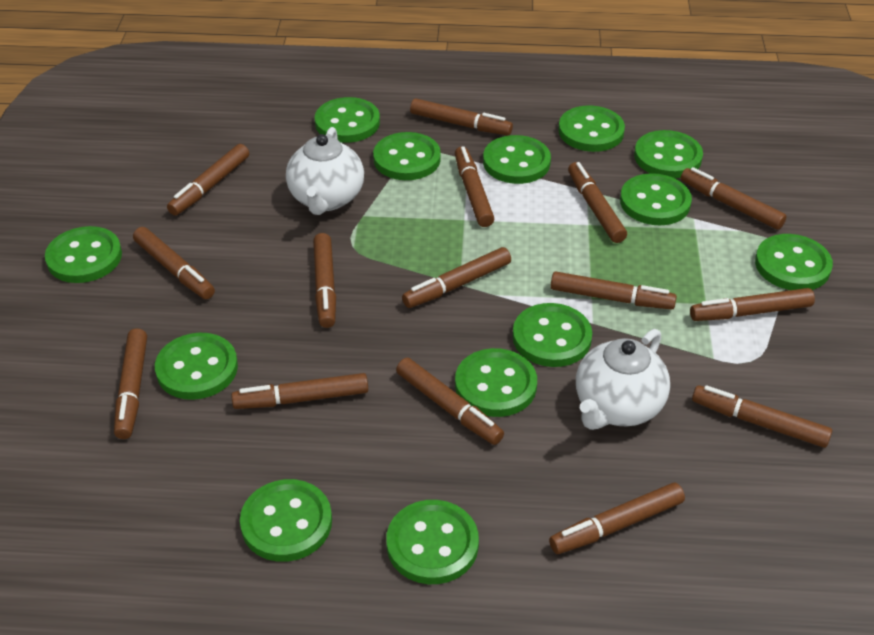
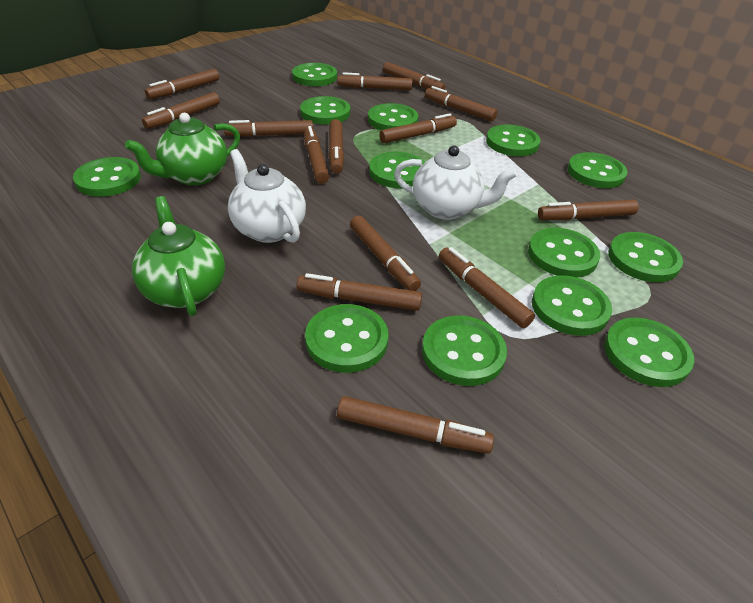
brown marker: [114,328,147,439] [133,227,215,299] [167,144,249,216] [231,373,368,409] [313,233,336,328] [396,358,504,445] [402,247,511,308] [410,98,513,135] [455,146,494,227] [549,483,685,554] [550,272,677,310] [568,162,627,243] [681,167,787,230] [690,288,815,321] [692,385,832,448] = 15 -> [142,92,220,129] [145,69,219,99] [224,120,313,137] [296,273,422,311] [304,126,330,184] [329,119,344,174] [337,72,413,90] [337,396,494,454] [350,216,421,291] [379,113,457,143] [383,62,445,90] [425,86,497,121] [439,247,535,328] [538,200,639,220] = 14
green teapot: none = 0 -> [125,113,240,186] [132,196,225,316] = 2

